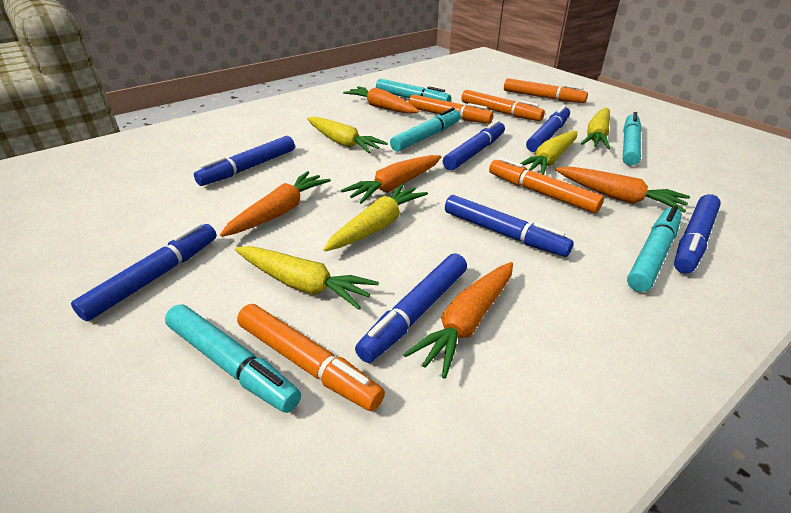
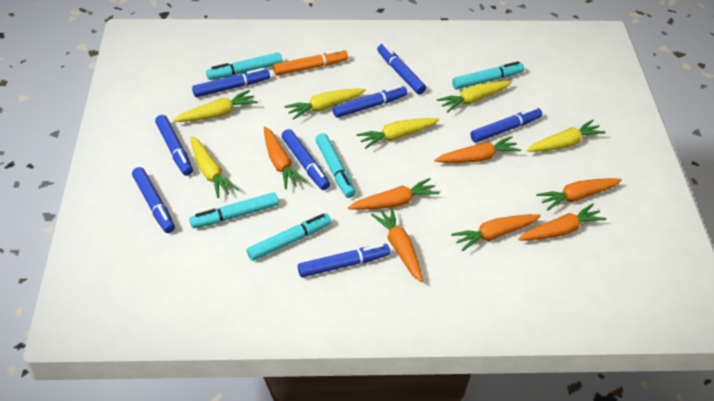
blue marker: [71,223,217,321] [194,136,295,186] [355,253,467,363] [443,120,505,170] [445,195,573,257] [526,105,570,152] [674,194,721,274] = 7 -> [132,167,175,233] [155,115,193,176] [192,68,270,97] [282,129,330,190] [298,244,390,277] [333,85,407,118] [377,44,426,95] [470,107,542,143] = 8
orange carrot: [220,171,331,237] [341,155,441,204] [343,86,419,114] [403,262,513,379] [555,167,690,212] = 5 -> [264,127,307,189] [348,178,439,210] [371,208,423,282] [434,136,521,163] [451,214,541,252] [518,204,606,240] [536,178,622,211] = 7
orange marker: [237,304,385,412] [408,95,493,124] [461,90,545,121] [489,157,604,213] [504,78,588,103] = 5 -> [273,49,348,76] = 1
yellow carrot: [235,246,379,310] [307,116,388,153] [324,183,428,252] [520,131,577,175] [581,107,610,149] = 5 -> [173,90,258,122] [190,136,239,198] [285,89,366,120] [356,118,440,149] [437,81,512,112] [526,120,606,152] = 6

